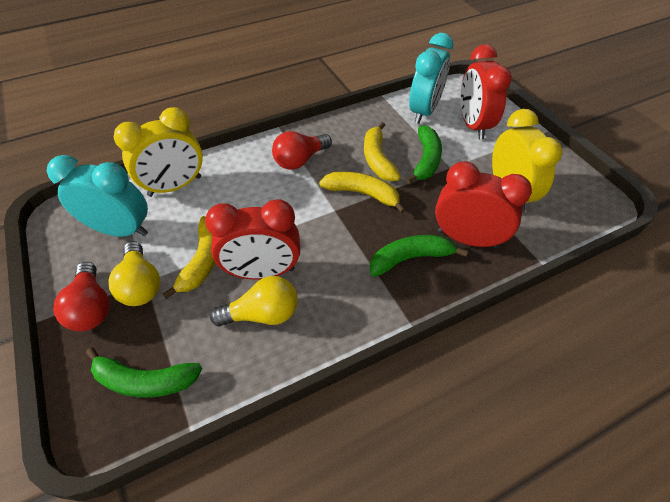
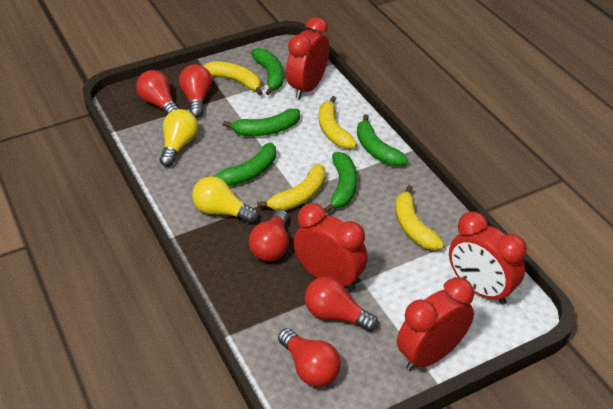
green banana: [86,348,202,398] [370,235,468,277] [406,125,442,184] = 3 -> [205,143,276,186] [222,109,300,136] [251,48,283,95] [324,152,357,213] [357,114,408,166] = 5
red clock: [205,199,300,280] [435,161,532,248] [461,44,512,139] = 3 -> [286,17,329,99] [293,203,368,291] [397,277,474,371] [449,212,527,305] = 4
red light bulb: [53,262,110,331] [272,131,332,170] = 2 -> [136,70,179,115] [179,64,212,118] [249,209,289,261] [278,328,341,387] [304,276,378,332] = 5
turquoise clock: [47,155,148,237] [409,33,453,124] = 2 -> none = 0
yellow banana: [162,216,216,299] [319,171,406,214] [364,122,401,181] = 3 -> [204,61,262,96] [257,164,326,211] [319,96,357,149] [396,185,444,250] = 4
yellow clock: [114,107,203,197] [492,109,562,213] = 2 -> none = 0

